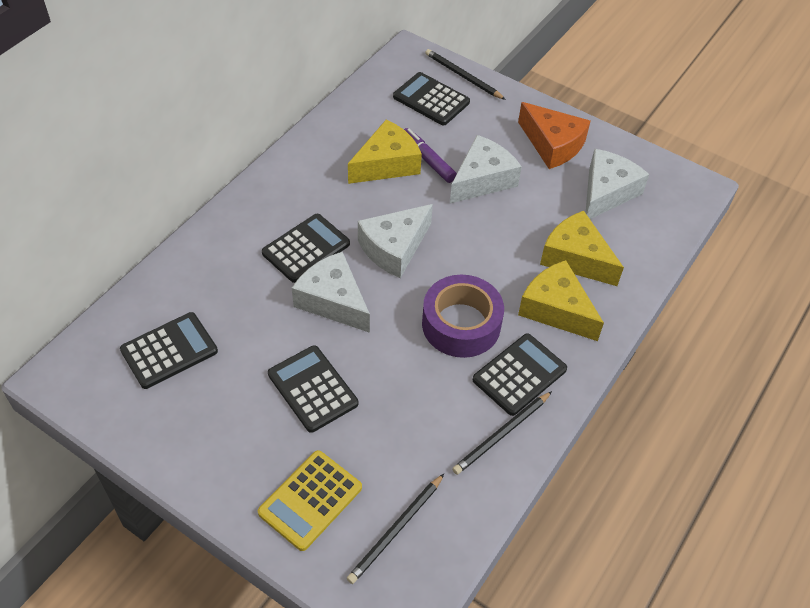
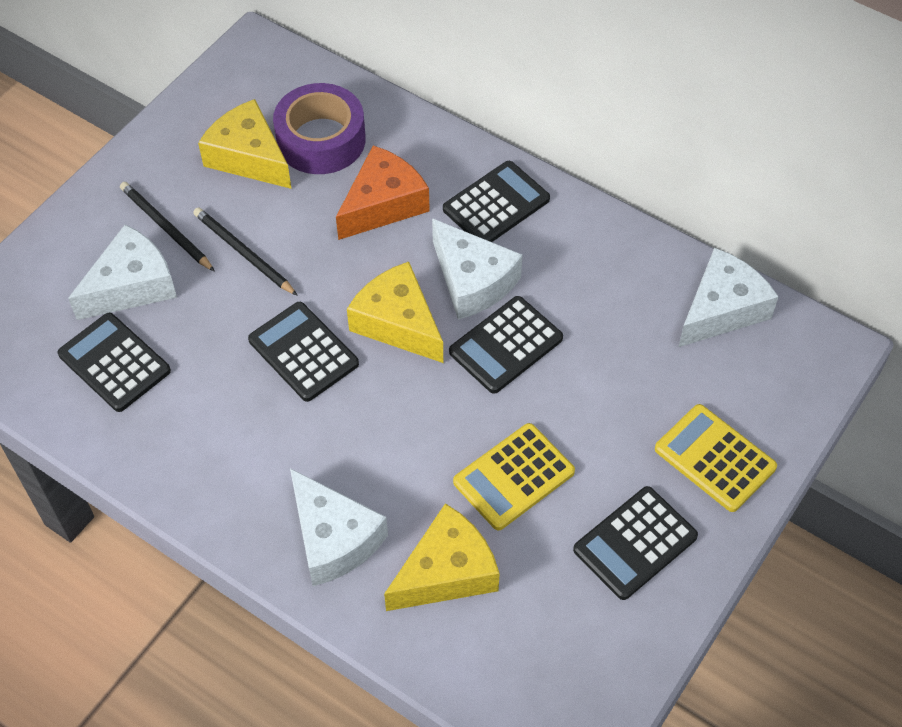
black pencil: [347,474,444,584] [425,49,506,100] [452,391,552,475] = 3 -> [120,182,215,272] [193,207,298,296] = 2
purple marker: [404,128,457,183] = 1 -> none = 0
yellow calculator: [258,450,362,551] = 1 -> [453,423,575,530] [655,404,777,512] = 2

